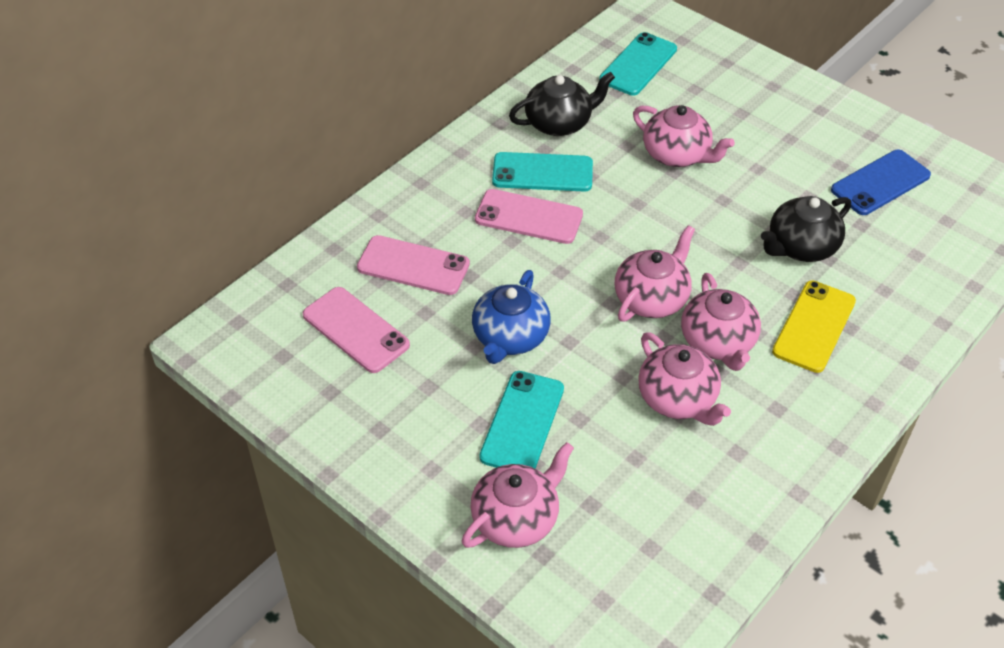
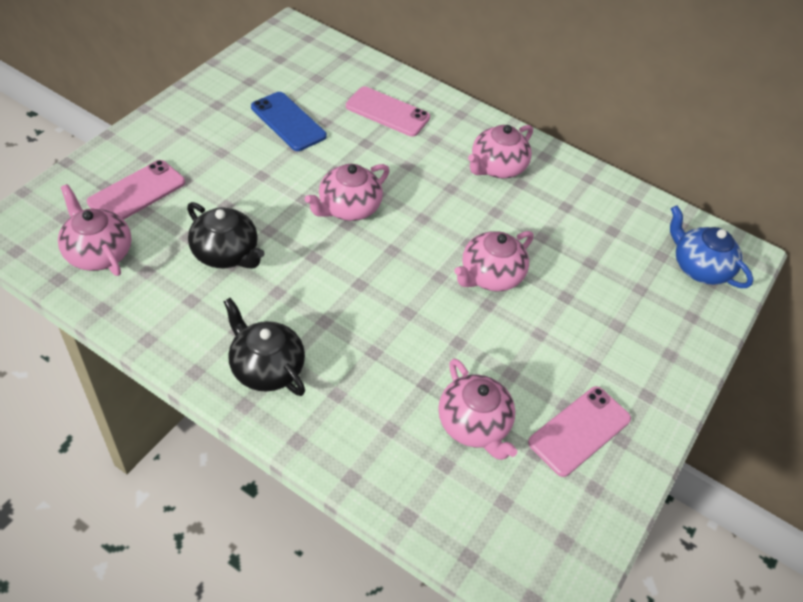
turquoise phone: [479,371,564,469] [492,152,593,192] [599,32,677,96] = 3 -> none = 0
yellow phone: [772,281,856,373] = 1 -> none = 0

